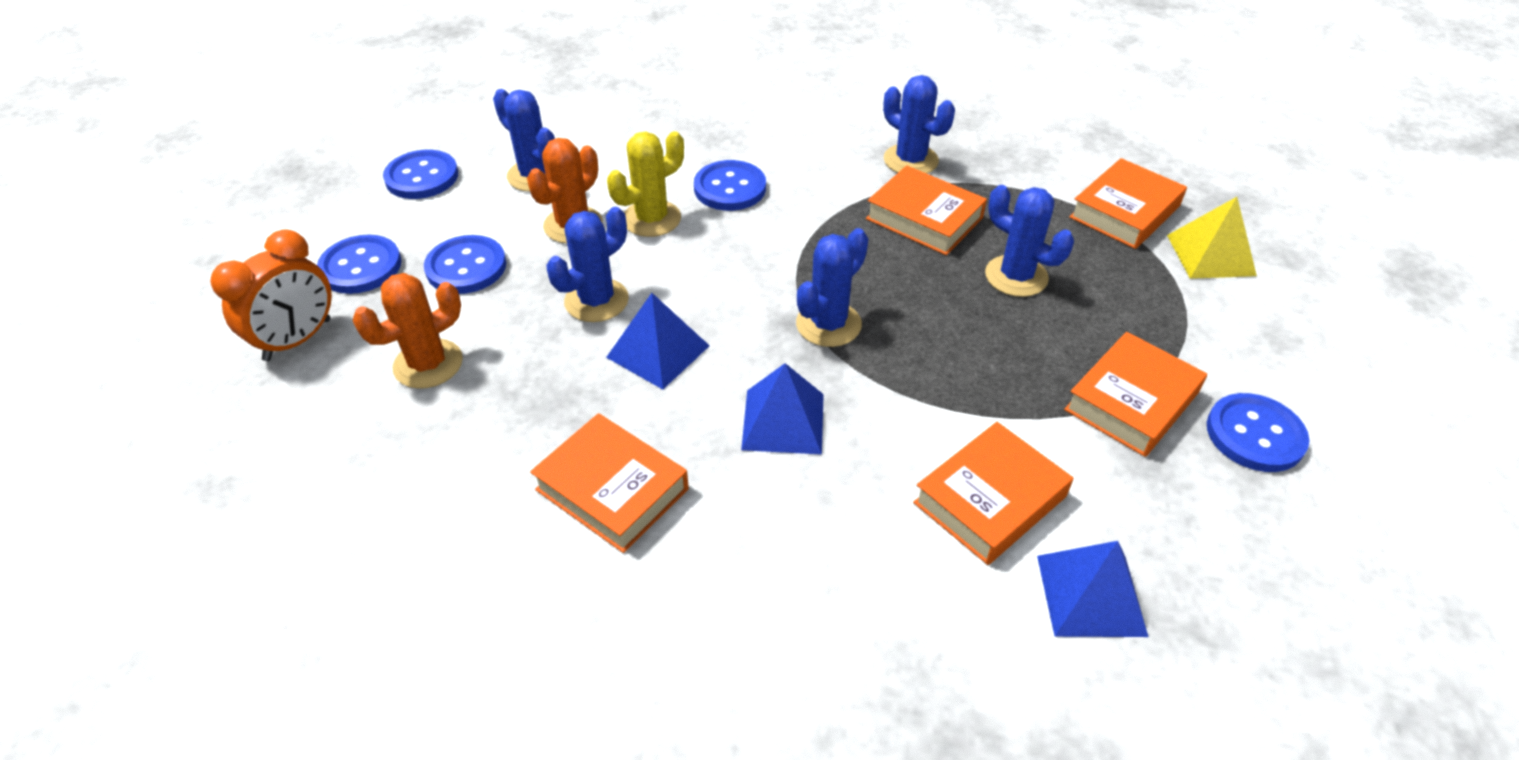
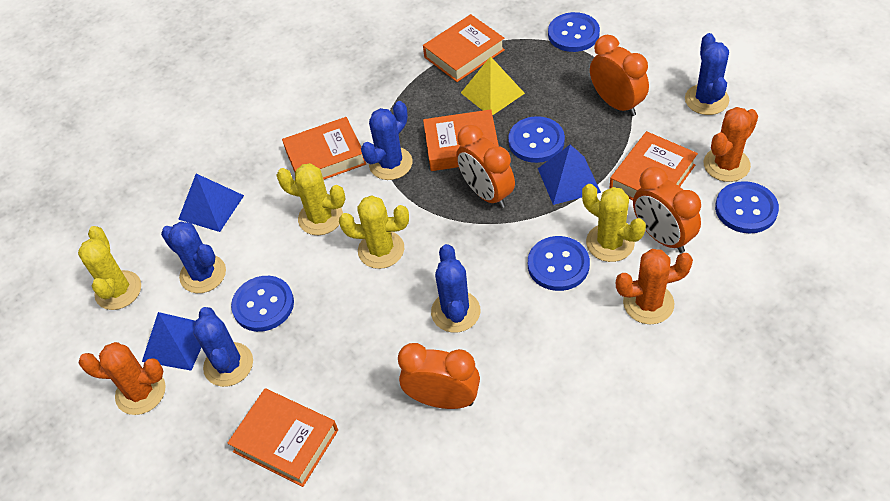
orange cactus: [353,273,463,389] [527,138,603,243] = 2 -> [79,342,166,415] [616,249,693,324] [704,107,758,182] = 3
orange clock: [210,229,332,361] = 1 -> [398,343,480,409] [456,125,515,208] [590,35,649,116] [633,167,701,253] = 4
yellow cactus: [607,131,684,237] = 1 -> [78,226,141,310] [276,163,346,235] [339,195,409,269] [582,184,646,262] = 4

